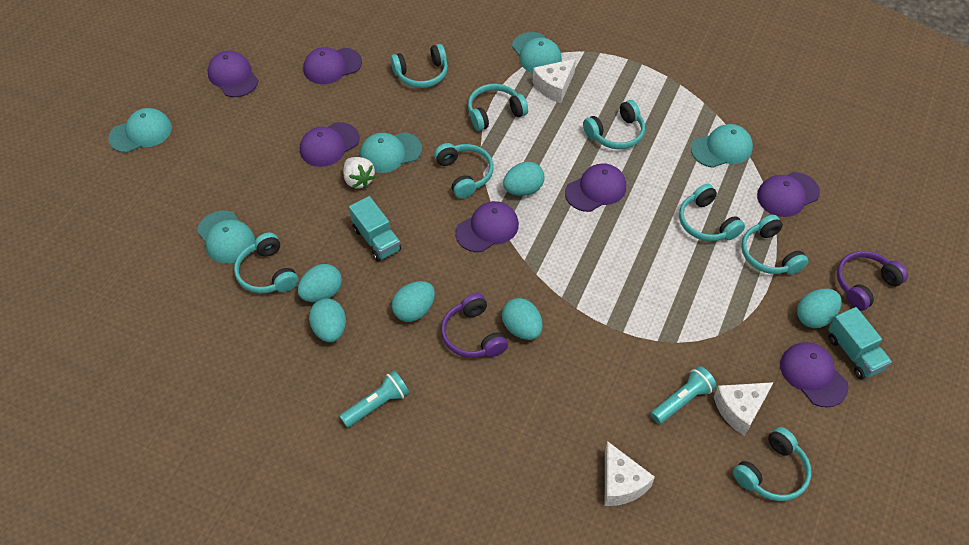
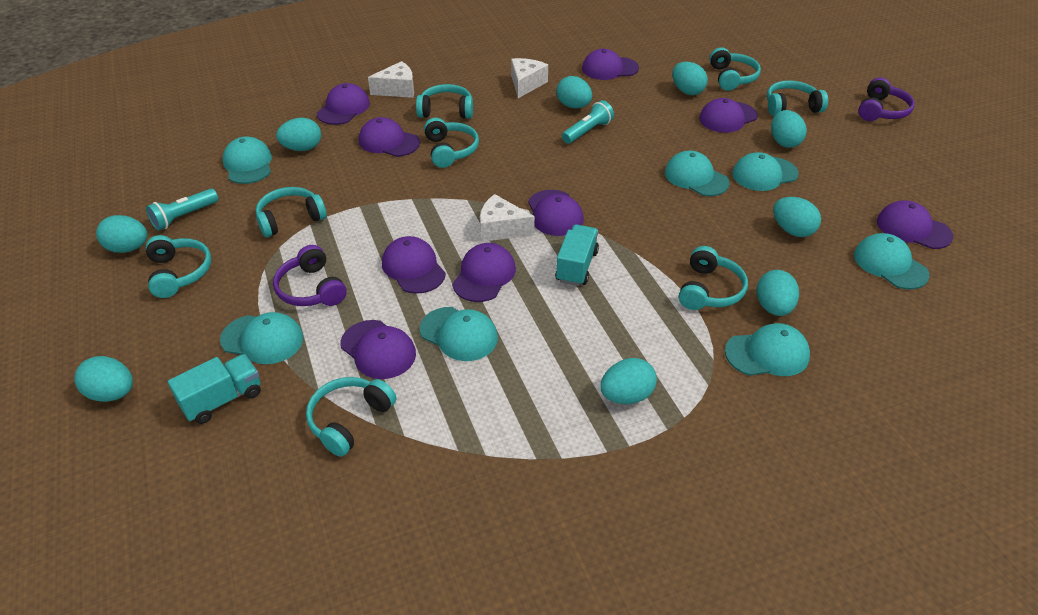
purple cap: [207,51,259,97] [300,122,359,167] [303,47,362,84] [455,201,519,252] [565,163,626,212] [757,172,820,217] [780,342,849,407] = 7 -> [317,83,370,125] [340,320,416,379] [359,117,420,157] [382,236,446,294] [452,243,516,302] [528,190,584,236] [582,49,639,80] [699,98,758,133] [877,200,953,249] = 9
turquoise cap: [108,108,172,153] [197,211,255,264] [360,132,422,173] [512,32,562,73] [691,124,753,168] = 5 -> [220,312,303,364] [223,137,272,184] [420,307,498,361] [665,151,730,196] [725,323,810,376] [732,152,799,191] [854,233,930,290] = 7
turquoise egg: [298,264,342,302] [309,298,346,342] [392,281,435,322] [502,298,543,340] [503,162,545,196] [797,289,842,328] = 6 -> [74,356,133,402] [96,215,148,253] [276,118,321,151] [556,76,592,108] [600,358,657,404] [672,62,708,95] [756,270,799,316] [771,110,807,148] [773,197,821,237] = 9
white strawberry: [343,157,375,188] = 1 -> none = 0

